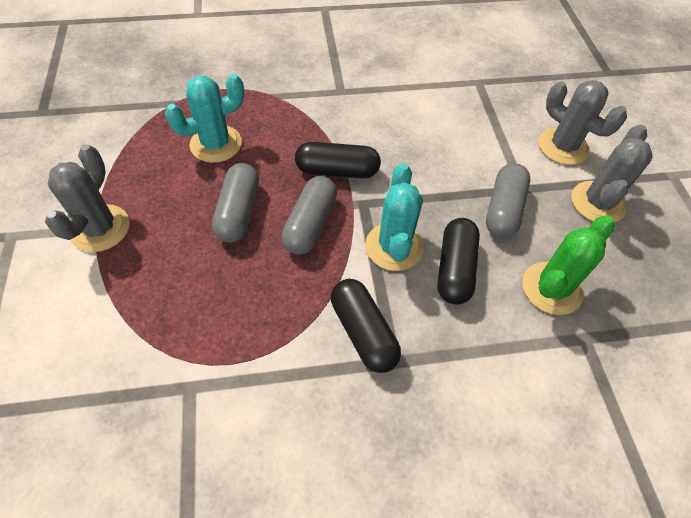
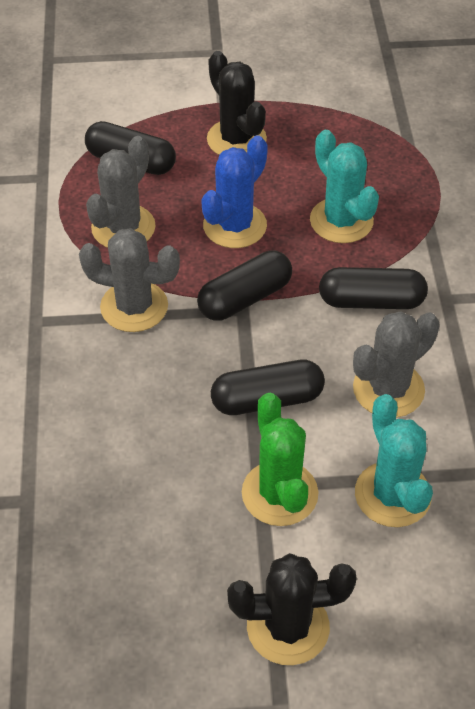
black cactus: none = 0 -> [207,51,267,155] [227,553,357,665] = 2
black capsule: [295,142,381,178] [331,279,401,373] [437,218,480,305] = 3 -> [85,121,176,175] [197,251,292,320] [211,360,325,415] [319,267,428,309] = 4
blue cactus: none = 0 -> [201,136,268,248] = 1
grey capsule: [212,163,259,242] [281,176,337,255] [486,163,530,238] = 3 -> none = 0

